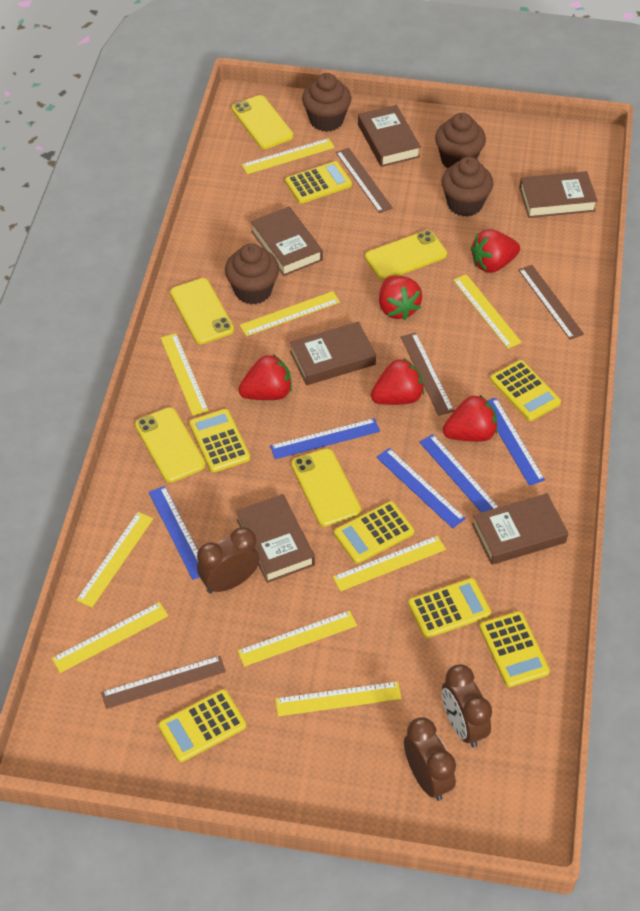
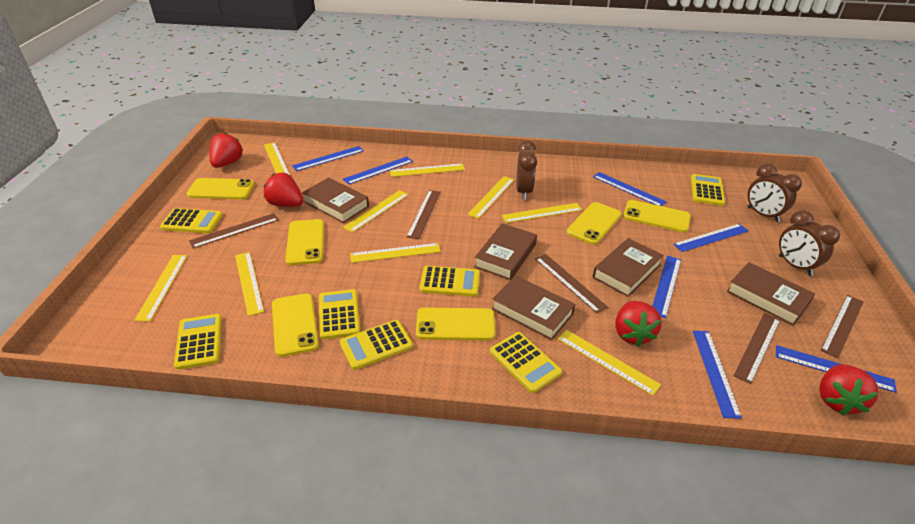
blue ruler: [149,486,199,580] [270,418,380,459] [376,448,466,528] [419,434,498,512] [487,398,545,486] = 5 -> [292,146,364,171] [343,157,413,185] [593,172,667,206] [652,256,681,318] [673,224,749,252] [693,331,742,419] [776,345,897,393] = 7
brown book: [236,494,315,583] [251,207,323,276] [290,322,376,385] [358,105,421,167] [472,493,568,565] [519,171,597,218] = 6 -> [302,177,369,223] [474,223,537,280] [492,276,575,340] [592,238,664,297] [727,262,815,326] = 5
brown cupcake: [225,243,279,304] [302,73,351,132] [435,113,486,169] [441,157,493,217] = 4 -> none = 0
brown ruler: [101,656,226,709] [336,148,393,213] [401,333,454,416] [518,265,584,340] = 4 -> [189,213,278,248] [406,190,441,239] [535,254,608,313] [733,313,780,384] [821,295,863,359] = 5
red strawberry: [238,354,292,400] [371,358,424,405] [379,275,422,320] [443,395,498,442] [471,229,520,273] = 5 -> [209,132,244,168] [264,172,303,207] [615,301,662,347] [819,364,879,415] = 4
yellow phone: [135,407,206,482] [170,278,234,344] [232,95,294,149] [291,448,361,527] [365,230,447,280] = 5 -> [186,178,254,199] [272,293,319,357] [285,219,324,265] [416,307,495,340] [567,202,622,245] [623,200,691,233] = 6

